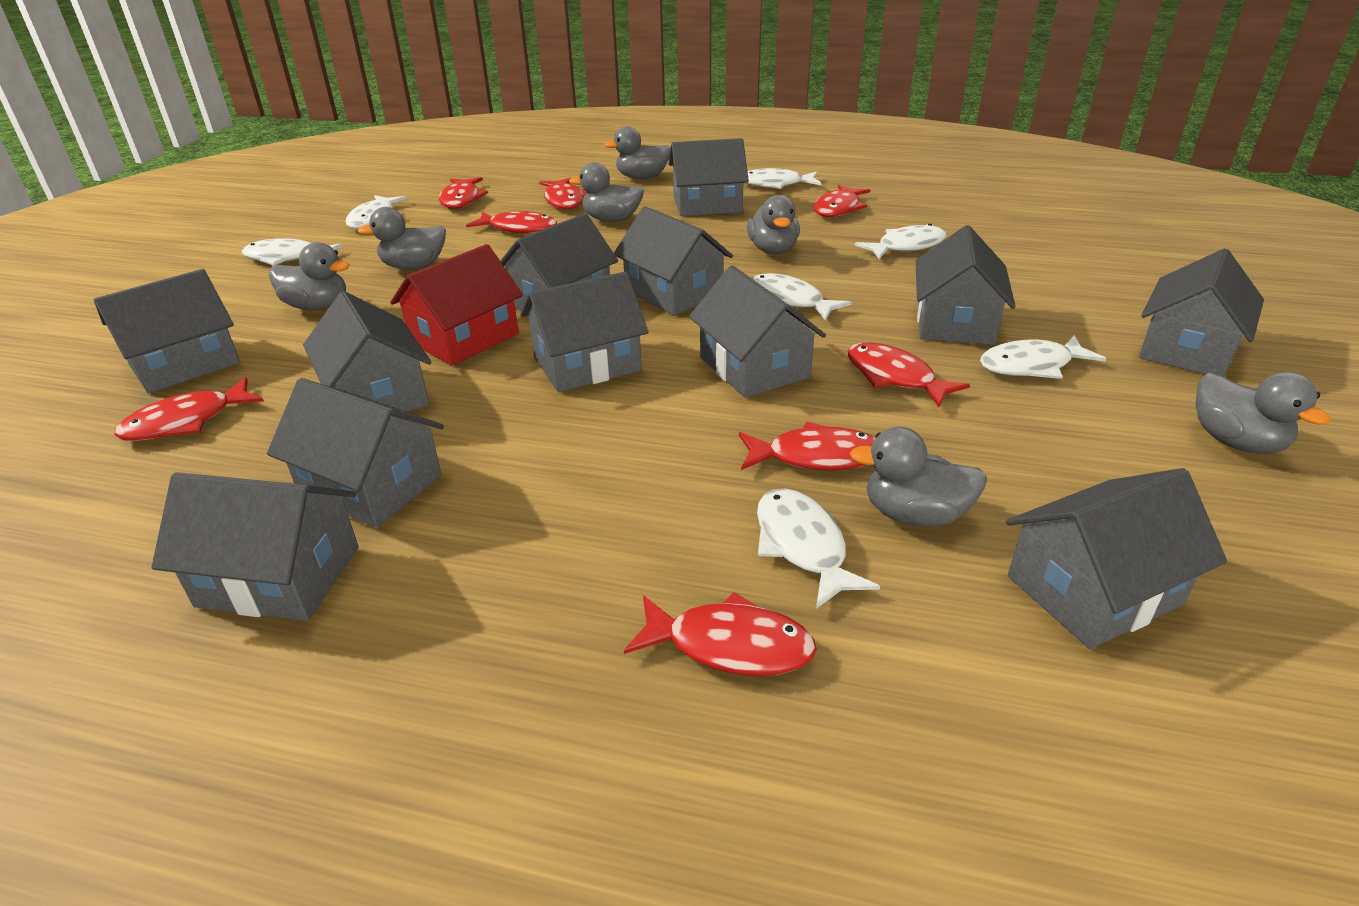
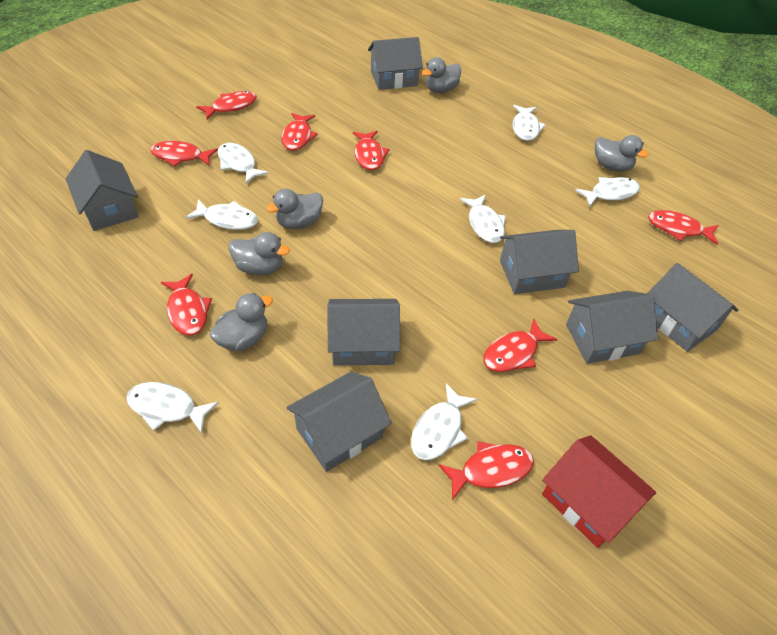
grey duck: [269,242,350,310] [357,207,446,269] [569,162,644,222] [604,126,671,179] [747,195,800,254] [850,427,987,527] [1195,372,1330,454] = 7 -> [210,293,273,351] [229,232,290,275] [266,189,323,229] [422,57,461,93] [595,135,648,172] = 5
grey house: [94,269,240,394] [152,472,359,621] [267,378,444,528] [303,291,431,412] [500,213,618,310] [521,271,648,392] [614,206,733,316] [669,138,749,216] [689,265,826,398] [916,225,1015,345] [1006,468,1227,649] [1139,248,1264,377] = 12 -> [66,150,138,231] [287,372,392,472] [327,299,400,366] [368,37,423,90] [500,230,579,294] [566,291,658,364] [647,263,738,352] = 7

